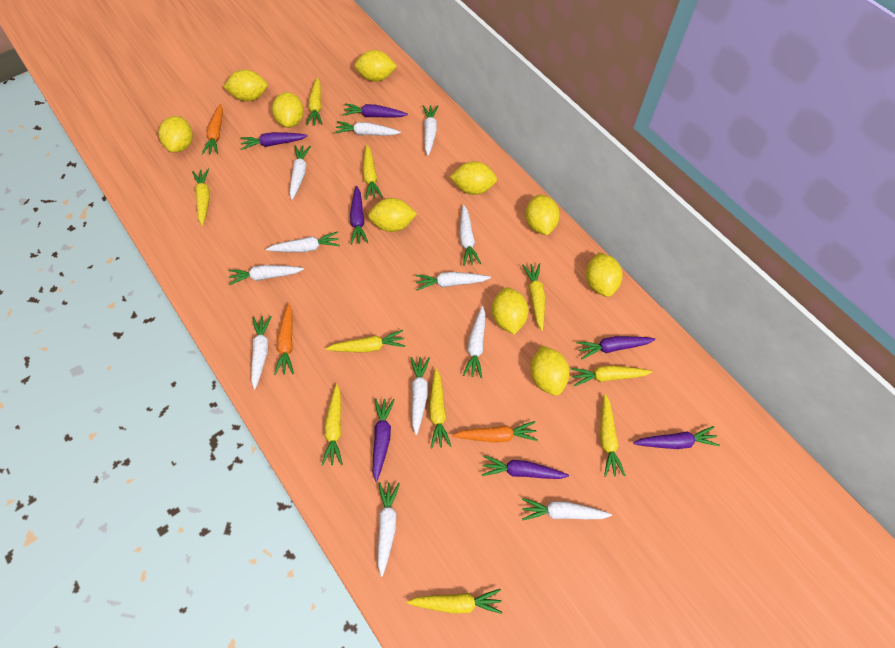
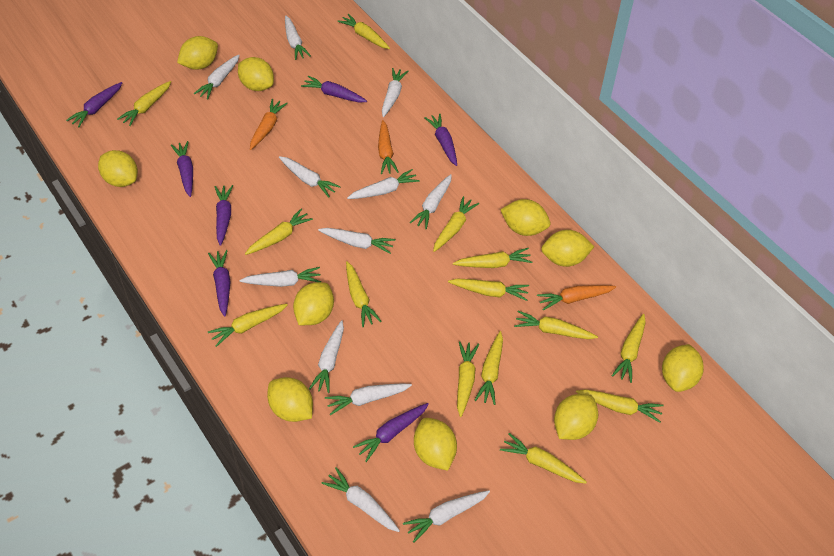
yellow carrot: [192,169,210,226] [307,77,322,125] [322,384,343,466] [325,330,405,352] [363,145,383,200] [407,589,502,614] [429,369,451,448] [522,263,545,331] [571,366,652,386] [600,394,626,477] = 10 -> [117,81,171,126] [208,304,288,347] [245,208,313,255] [337,14,390,49] [346,261,381,327] [433,196,479,252] [448,279,529,301] [453,248,532,268] [457,341,479,417] [474,331,503,405] [500,433,587,484] [514,311,598,339] [576,389,664,423] [612,314,646,383] = 14

